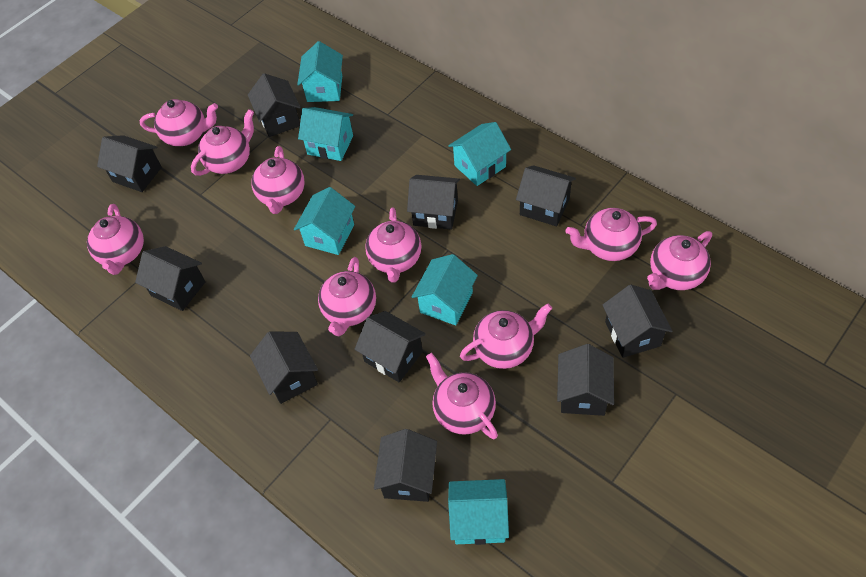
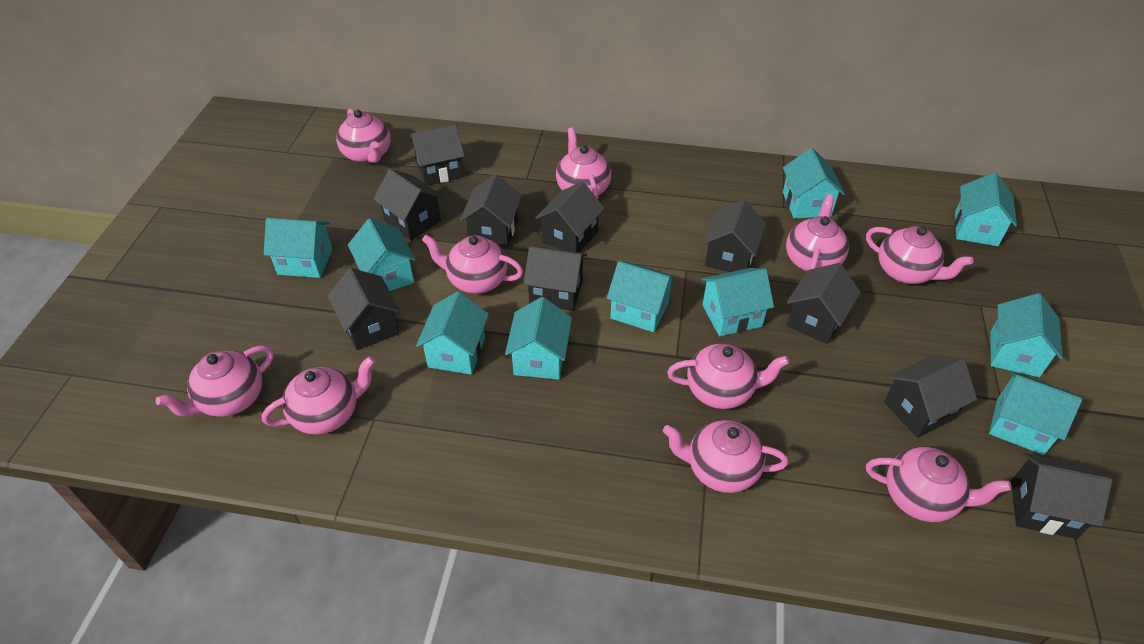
turquoise house: [294,187,356,255] [297,41,343,102] [298,107,353,161] [412,254,478,325] [448,122,511,186] [448,479,509,545] = 6 -> [264,218,333,278] [348,218,416,291] [416,291,489,375] [505,297,572,380] [607,261,676,332] [701,268,774,337] [783,148,845,219] [954,172,1017,246] [989,371,1082,455] [990,293,1063,377] = 10

